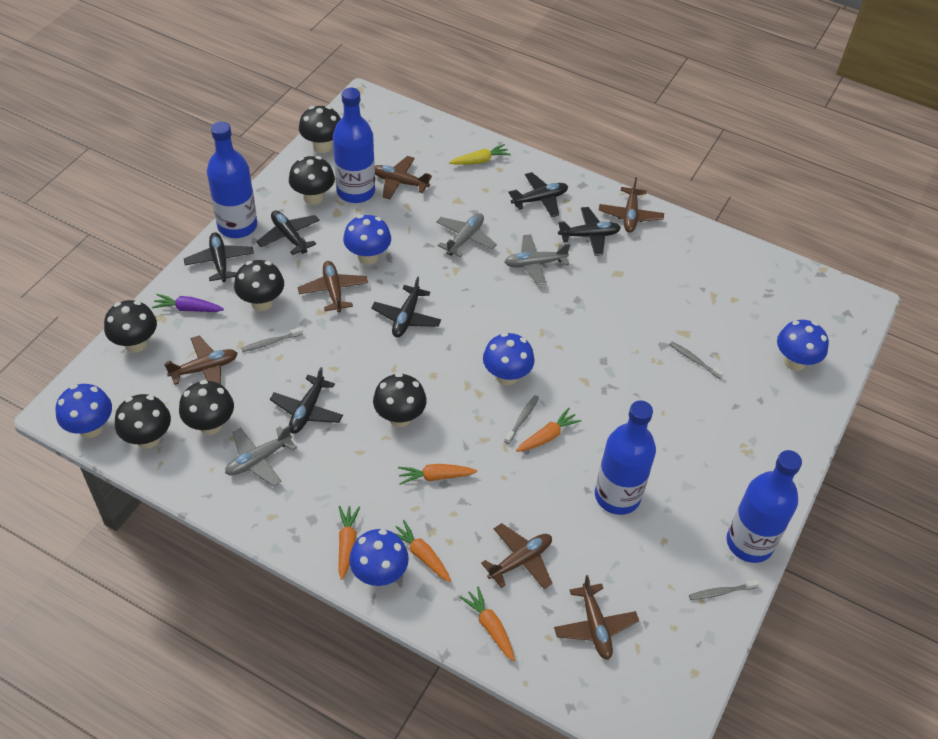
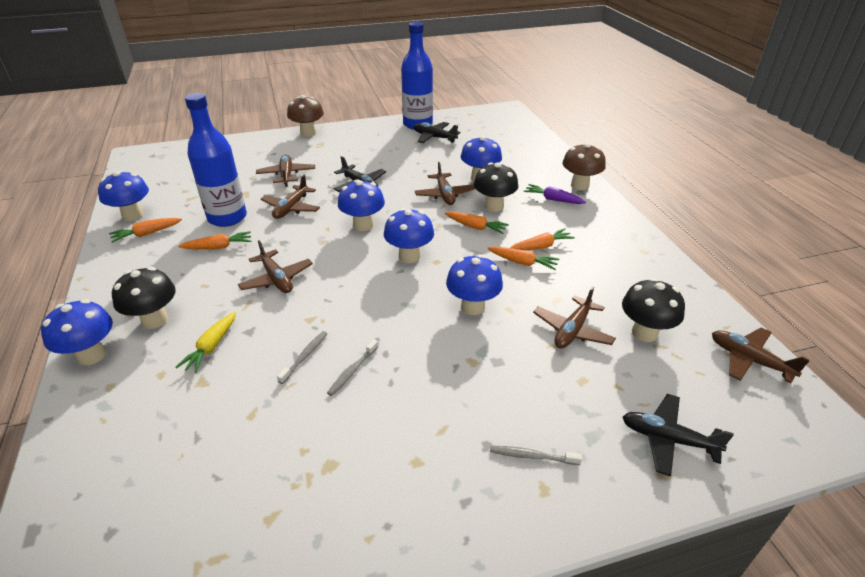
black mushroom: [104,300,157,353] [115,394,171,449] [179,380,234,435] [234,260,284,311] [289,156,335,205] [299,106,341,153] [373,373,427,427] = 7 -> [112,267,176,329] [474,163,519,212] [622,278,685,342] = 3
black plane: [184,232,254,282] [256,210,319,255] [270,367,343,434] [371,276,441,337] [508,172,568,217] [558,207,621,256] = 6 -> [333,156,386,192] [414,122,461,143] [623,394,734,477] = 3
blue bottle: [207,121,257,238] [333,88,375,203] [595,400,656,515] [727,450,802,563] = 4 -> [185,93,247,227] [401,22,433,130] = 2
blue mushroom: [56,384,112,438] [343,215,391,265] [349,529,409,586] [483,333,535,385] [777,320,829,371] = 5 -> [41,299,113,365] [98,171,149,221] [338,180,385,231] [384,208,434,263] [446,255,503,315] [461,136,502,181] = 6
brown mushroom: none = 0 -> [287,95,324,137] [562,143,606,190] = 2
grey plane: [225,426,297,486] [436,213,497,257] [505,234,570,285] = 3 -> none = 0
grey toothbrush: [241,327,303,352] [504,395,539,444] [669,342,724,379] [689,580,760,600] = 4 -> [277,331,327,384] [327,339,379,396] [490,446,582,465] = 3

